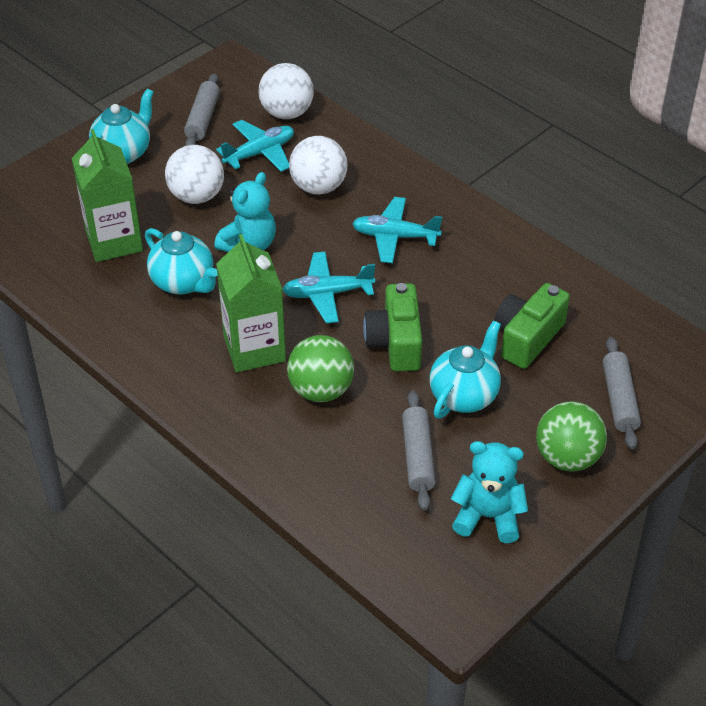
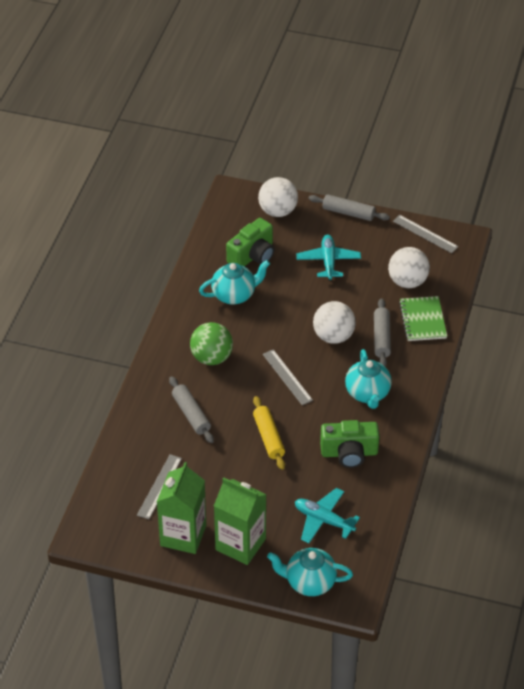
green ball: [287,335,354,402] [536,401,607,472] = 2 -> [190,322,233,365] = 1
green notebook: none = 0 -> [399,296,447,341] = 1
grey ruler: none = 0 -> [137,454,182,519] [263,350,313,405] [393,215,459,253] = 3
turquoise plane: [216,120,294,172] [283,252,375,323] [352,197,442,263] = 3 -> [295,488,360,543] [296,235,361,281] = 2
turquoise teddy bear: [214,172,276,252] [451,441,528,543] = 2 -> none = 0
yellow rolling pin: none = 0 -> [253,396,285,470] = 1

